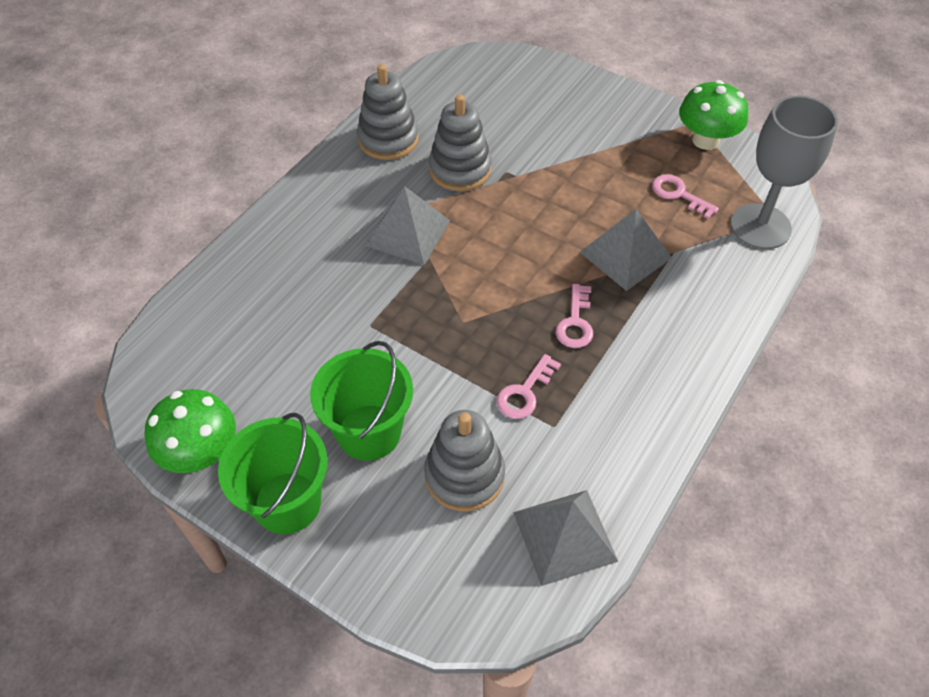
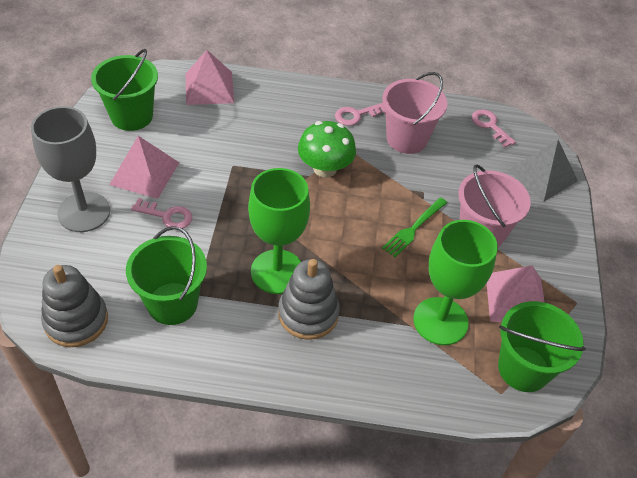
green bucket: [218,413,328,534] [310,341,413,461] = 2 -> [91,49,158,131] [126,226,207,325] [498,301,586,392] = 3
green fork: none = 0 -> [382,197,447,257] = 1
green goblet: none = 0 -> [248,168,310,294] [413,220,498,345] = 2
green mushroom: [144,389,236,473] [679,80,748,150] = 2 -> [298,121,356,178] = 1
grey pyramid: [366,186,450,265] [513,490,618,586] [580,209,672,291] = 3 -> [508,140,578,202] = 1
grey stacking toy: [357,64,419,160] [424,410,505,512] [429,95,492,191] = 3 -> [41,265,108,347] [278,259,340,340] = 2
pink bucket: none = 0 -> [382,72,447,154] [458,164,531,248] = 2
pink pyramid: none = 0 -> [109,136,180,199] [186,50,234,105] [487,266,545,322] = 3

